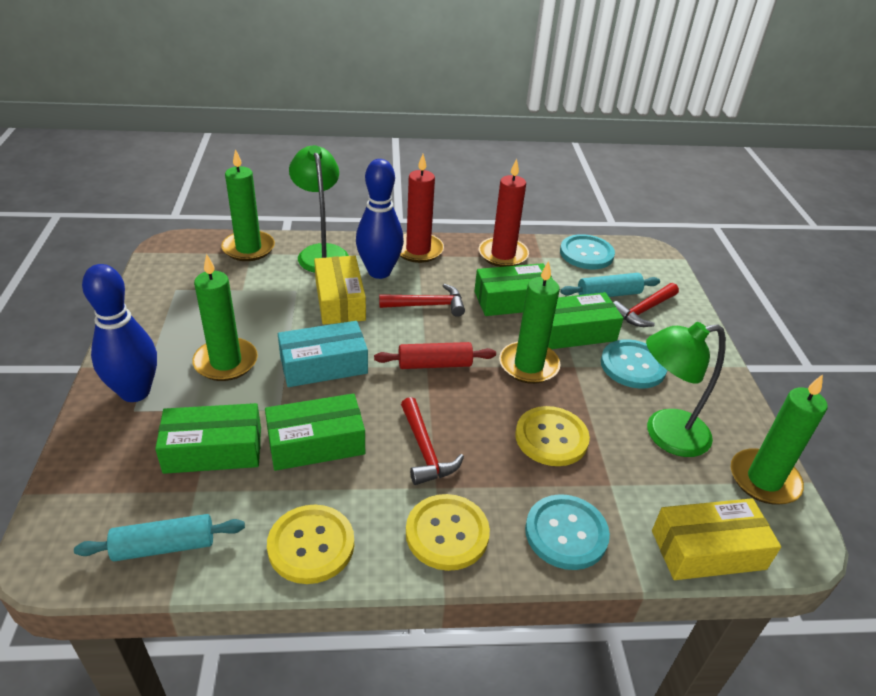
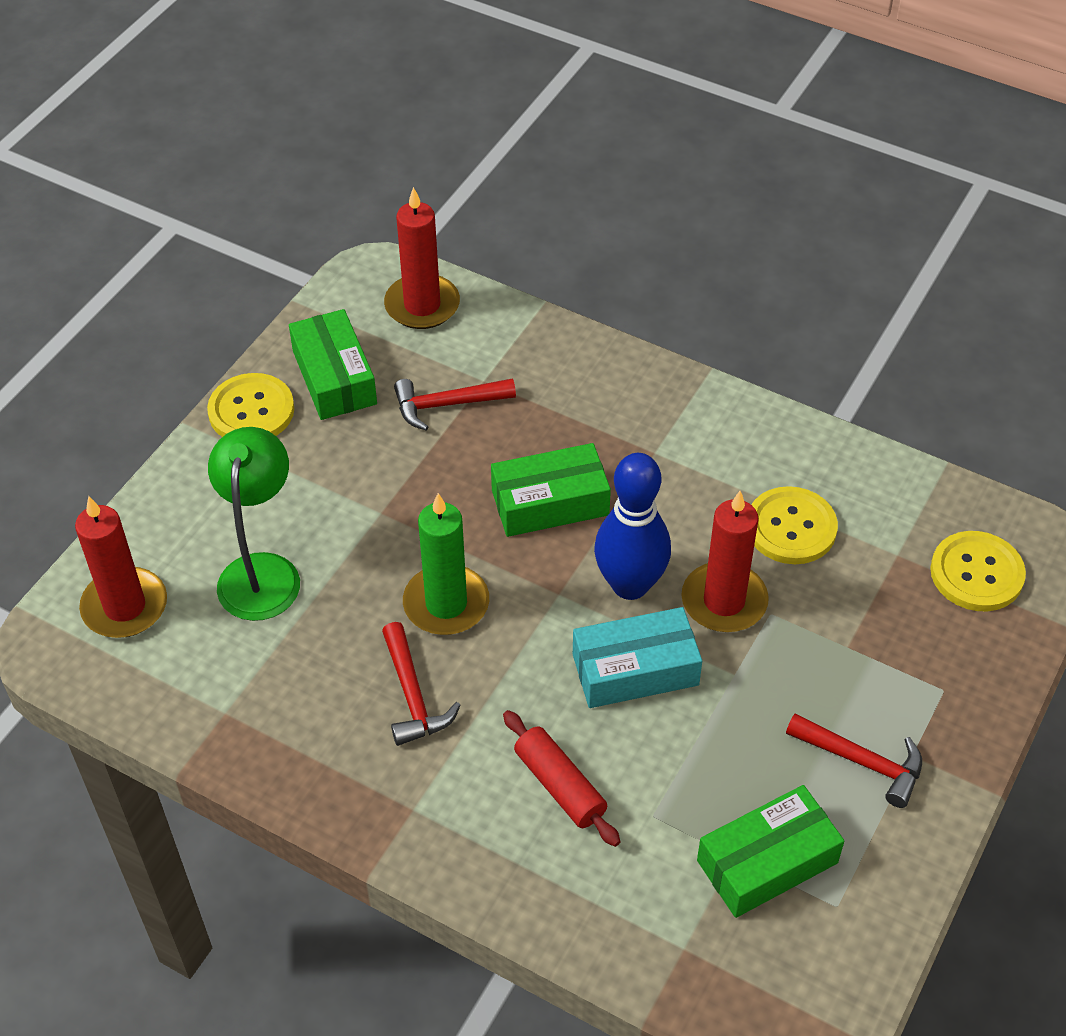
blue bowling pin: [82,264,157,402] [356,159,404,279] = 2 -> [594,453,671,600] = 1
green box: [155,403,261,474] [265,393,365,471] [474,263,553,316] [548,292,623,349] = 4 -> [289,309,377,420] [491,443,611,537] [697,785,844,918] = 3
green candle: [192,254,258,381] [221,149,275,261] [499,261,561,384] [731,374,828,505] = 4 -> [403,493,489,635] = 1
green lamp: [289,145,349,273] [646,322,726,457] = 2 -> [208,427,300,621] = 1
red candle: [400,154,444,263] [479,159,529,267] = 2 -> [75,496,167,638] [384,187,460,329] [681,491,769,632] = 3
turquoise button: [525,494,610,570] [560,234,615,269] [601,339,667,389] = 3 -> none = 0
turquoise rolling pin: [74,514,245,561] [560,273,660,297] = 2 -> none = 0
yellow box: [314,256,366,325] [652,498,781,580] = 2 -> none = 0

